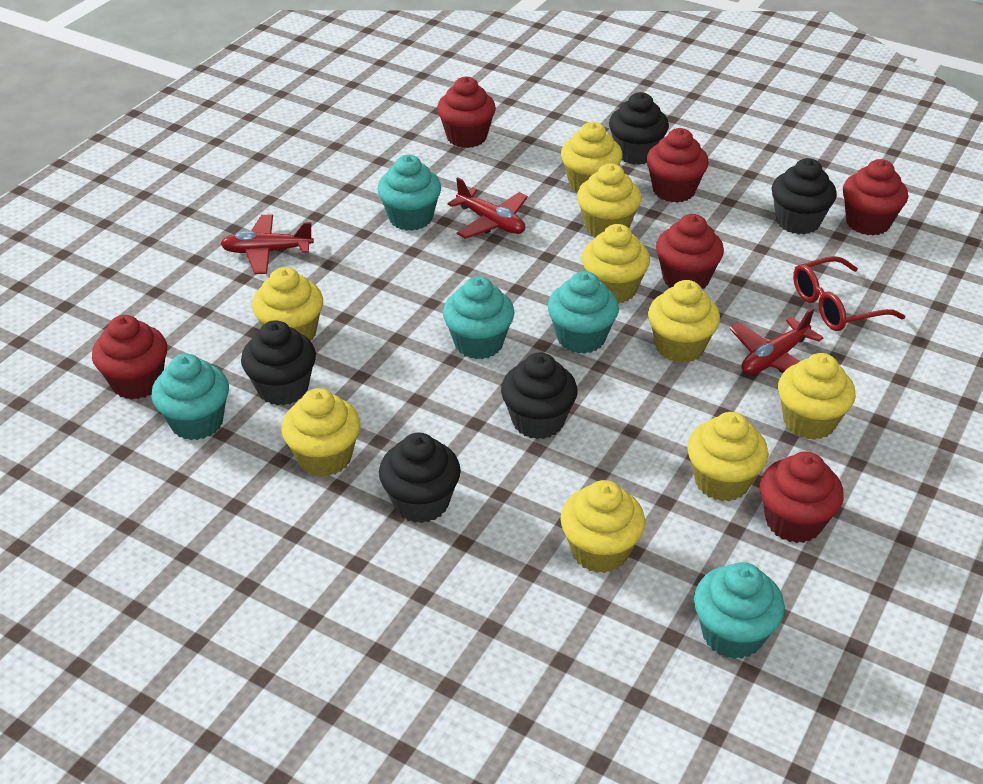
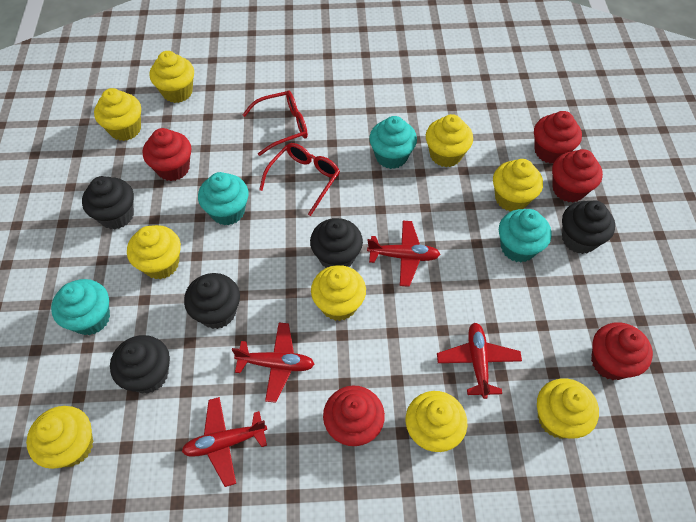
red cupcake: [92,315,167,400] [437,76,496,148] [646,128,709,203] [656,214,724,289] [760,452,844,543] [843,159,908,236] = 6 -> [143,128,191,181] [323,386,385,446] [534,111,582,164] [552,149,603,202] [591,322,653,380] = 5
red glasses: [793,256,905,331] = 1 -> [242,91,308,156] [259,143,340,216] = 2
red plane: [220,214,314,274] [448,177,528,239] [729,308,824,375] = 3 -> [182,397,267,487] [232,323,315,403] [367,221,440,287] [437,323,522,399] = 4
turquoise cupcake: [151,354,229,440] [377,155,441,231] [443,277,514,359] [548,271,619,354] [694,562,785,659] = 5 -> [51,279,110,335] [198,172,249,225] [369,116,417,169] [499,209,551,262] = 4

